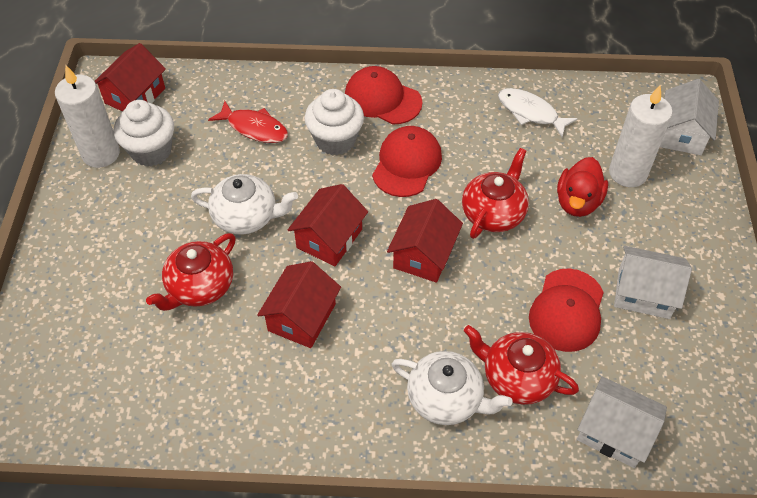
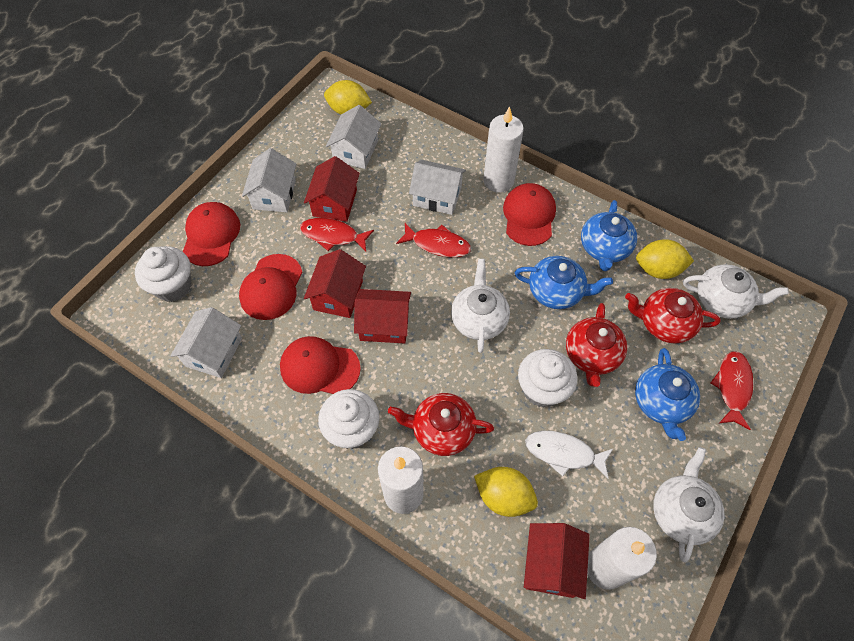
blue teapot: none = 0 -> [515,256,613,309] [581,200,637,271] [635,348,700,441] = 3
red cap: [345,66,422,125] [372,126,442,197] [529,268,604,352] = 3 -> [183,202,240,266] [239,254,303,320] [280,336,361,394] [503,183,556,246] = 4
red duck: [557,157,608,217] = 1 -> none = 0
red fish: [208,101,288,143] = 1 -> [300,218,374,252] [396,223,471,258] [710,351,754,430] = 3
white candle: [55,65,120,168] [609,85,673,187] = 2 -> [378,446,424,514] [483,106,524,193] [587,527,657,590] = 3
white cupcake: [114,100,174,166] [305,89,364,155] = 2 -> [135,246,191,302] [318,389,380,449] [518,349,578,408] = 3
white house: [577,377,667,468] [614,246,692,319] [660,79,719,155] = 3 -> [170,307,242,378] [242,148,296,212] [326,105,381,169] [409,160,466,215] = 4
white teapot: [191,174,298,235] [392,351,513,425] = 2 -> [451,259,510,353] [653,447,725,563] [683,264,789,319] = 3
yellow lemon: none = 0 -> [324,80,372,115] [474,467,538,517] [636,239,694,279] = 3

